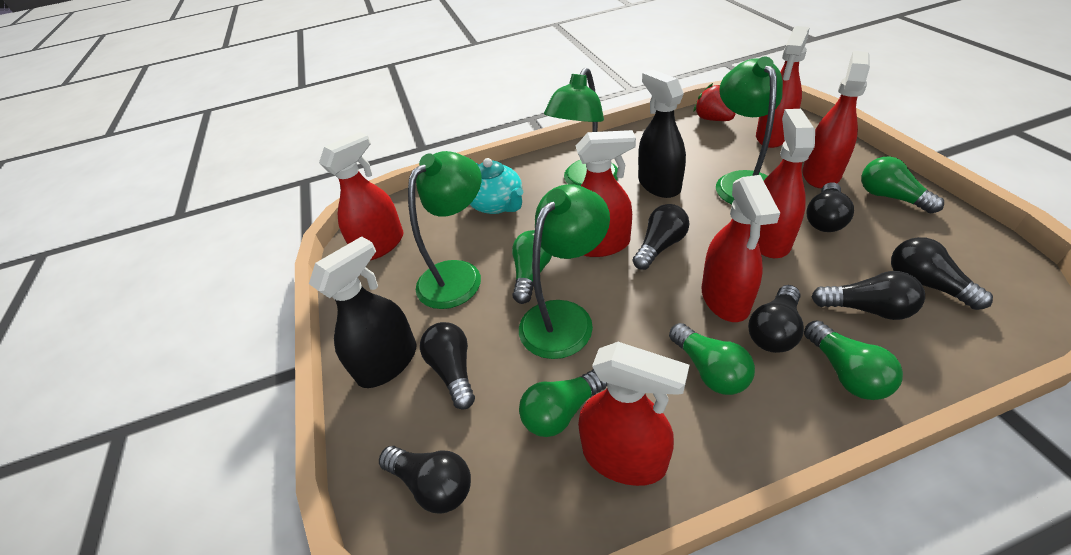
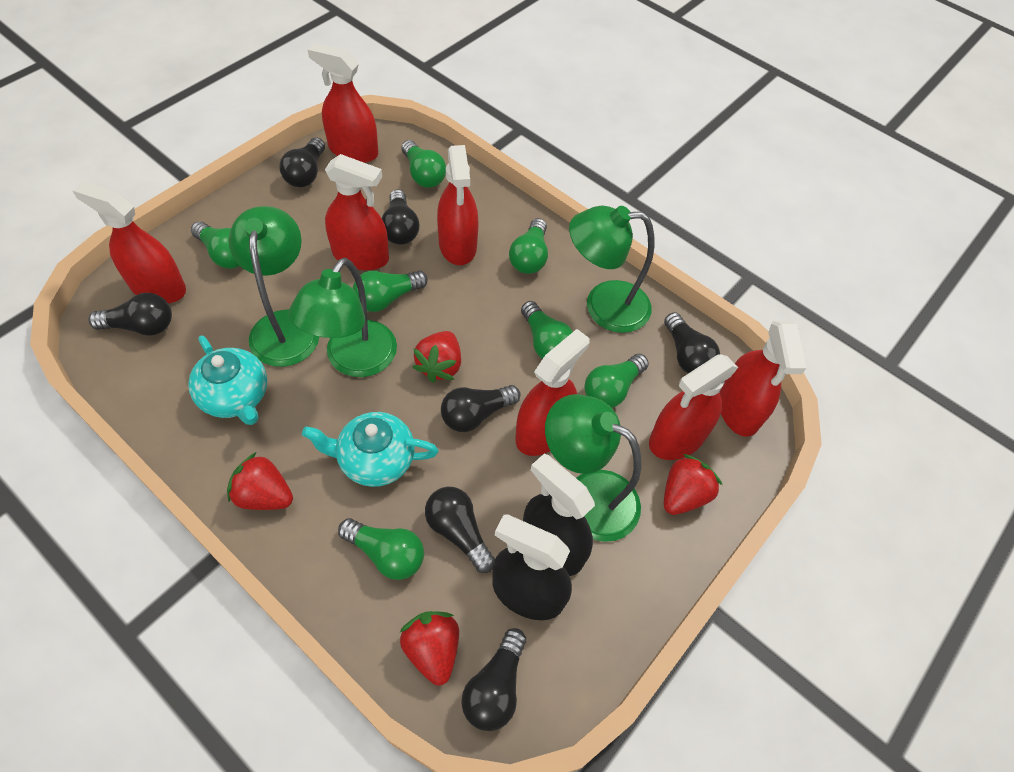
green light bulb: [512,230,552,304] [519,369,607,437] [669,323,755,395] [804,320,903,400] [861,156,944,213] = 5 -> [191,222,240,269] [338,518,424,580] [353,271,428,312] [401,140,446,188] [509,218,548,274] [521,301,573,359] [585,354,649,408] = 7
red strawberry: [693,83,735,121] = 1 -> [227,452,293,510] [400,611,459,686] [412,331,461,383] [664,454,722,515] = 4
turquoise teapot: [469,158,523,214] = 1 -> [188,335,267,425] [302,412,438,487] = 2

